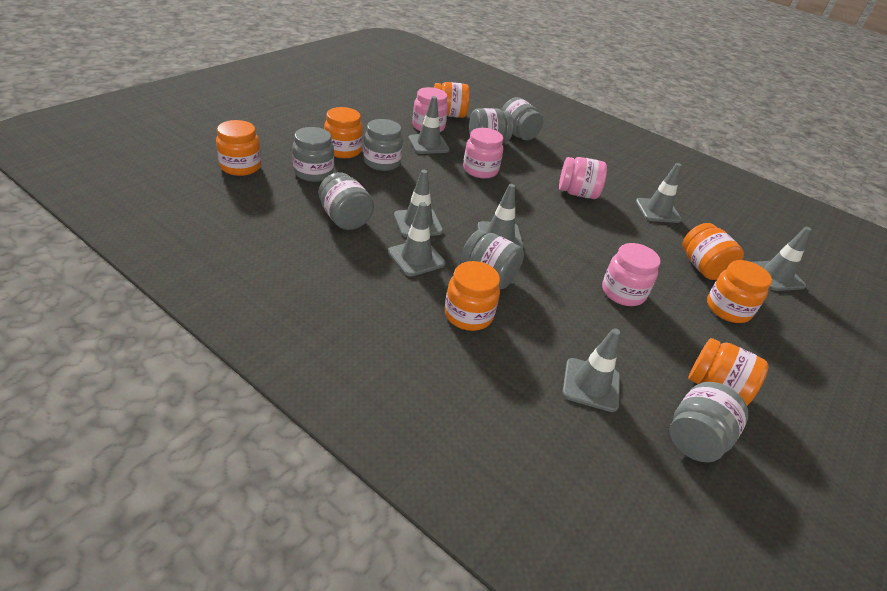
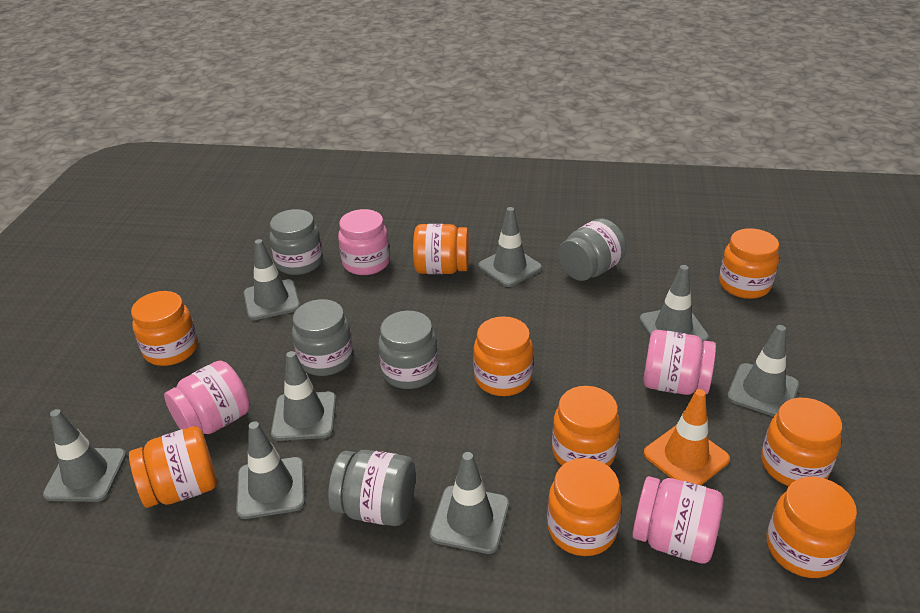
grey jar: [292,127,334,182] [319,172,374,230] [363,119,403,171] [460,230,524,289] [469,108,513,142] [501,97,543,140] [669,382,748,462] = 7 -> [269,209,323,275] [292,299,353,376] [328,450,416,526] [378,310,439,389] [558,218,626,281] = 5
grey traffic cone: [388,202,446,277] [394,170,443,238] [408,96,450,154] [477,184,524,248] [562,328,620,412] [636,163,682,223] [753,227,812,291] = 7 -> [43,409,127,502] [236,421,305,519] [244,239,300,320] [271,351,336,441] [430,452,509,554] [478,207,542,287] [639,265,709,342] [727,325,799,417] = 8
orange jar: [216,120,261,176] [324,107,363,158] [434,82,470,118] [445,261,500,331] [682,223,744,280] [688,338,769,406] [707,260,772,323] = 7 -> [129,426,217,508] [131,291,198,366] [413,224,469,274] [473,316,533,396] [547,458,622,556] [552,386,620,466] [719,228,779,299] [761,398,842,486] [767,477,857,578] = 9
orange traffic cone: none = 0 -> [644,389,730,485] = 1

